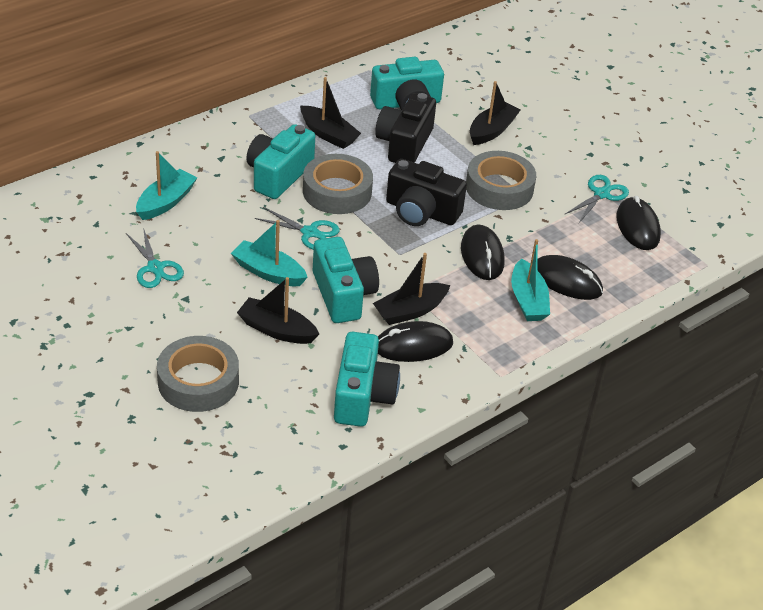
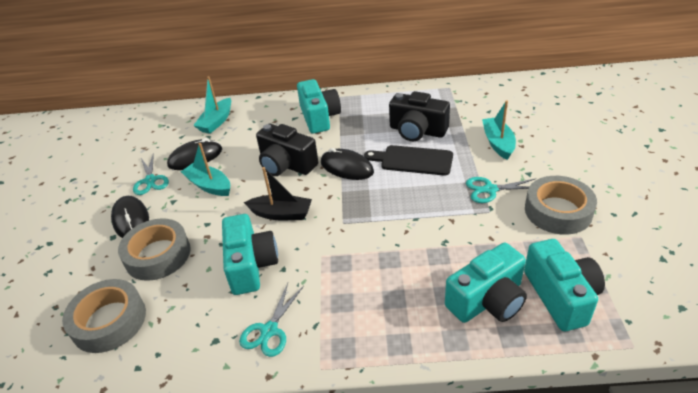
black boat: [237,277,319,344] [300,77,361,149] [373,253,451,325] [470,81,521,145] = 4 -> [244,167,312,221] = 1
black cutting board: none = 0 -> [364,145,453,176] = 1
black mouse: [378,321,453,362] [461,225,505,280] [537,255,603,300] [616,196,661,250] = 4 -> [111,196,149,238] [167,138,222,170] [321,148,374,180] = 3

